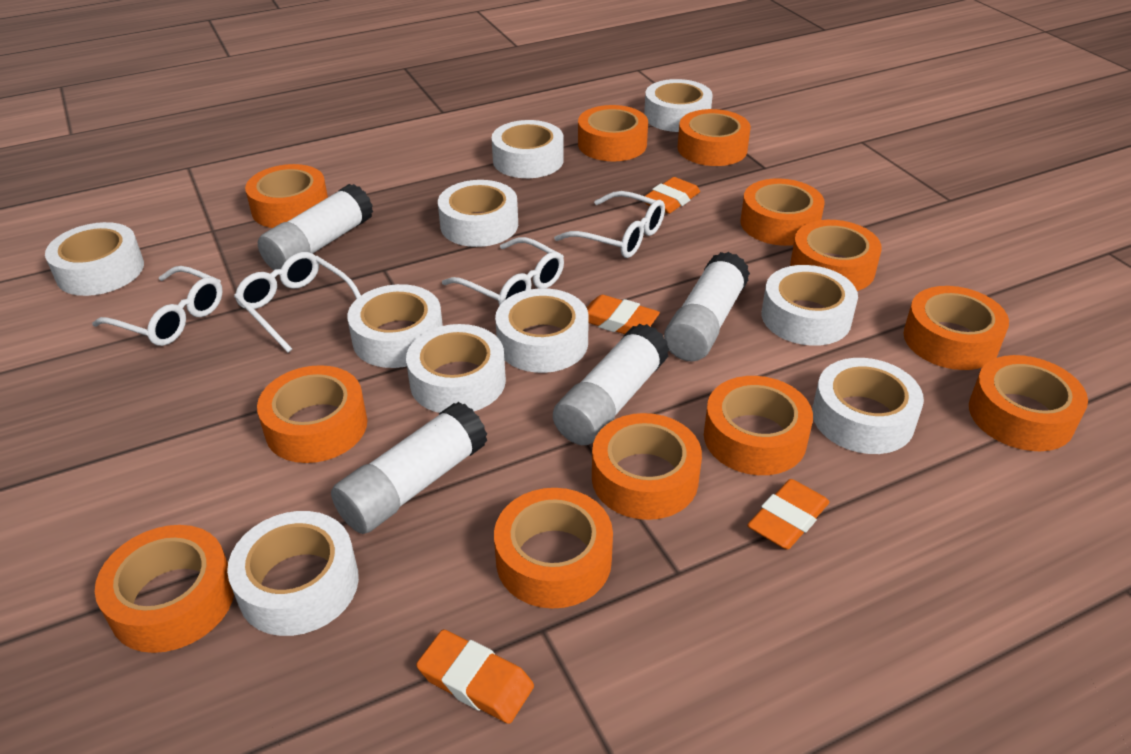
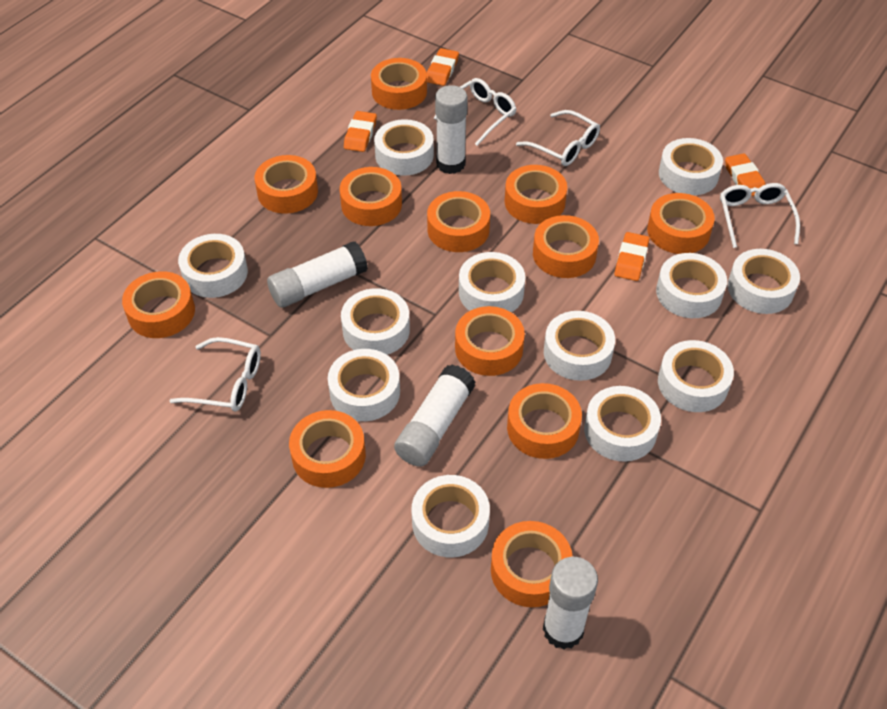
white tape: [45,222,144,296] [227,511,359,636] [347,284,443,368] [406,324,506,413] [438,180,518,247] [491,120,564,178] [495,288,589,373] [644,79,713,132] [762,265,858,346] [812,358,924,454] = 10 -> [178,234,248,298] [328,349,400,421] [341,288,410,355] [374,119,434,176] [412,475,490,557] [459,252,525,313] [544,311,615,381] [584,386,661,462] [656,253,727,318] [658,340,734,412] [659,138,723,195] [728,249,800,314] = 12

